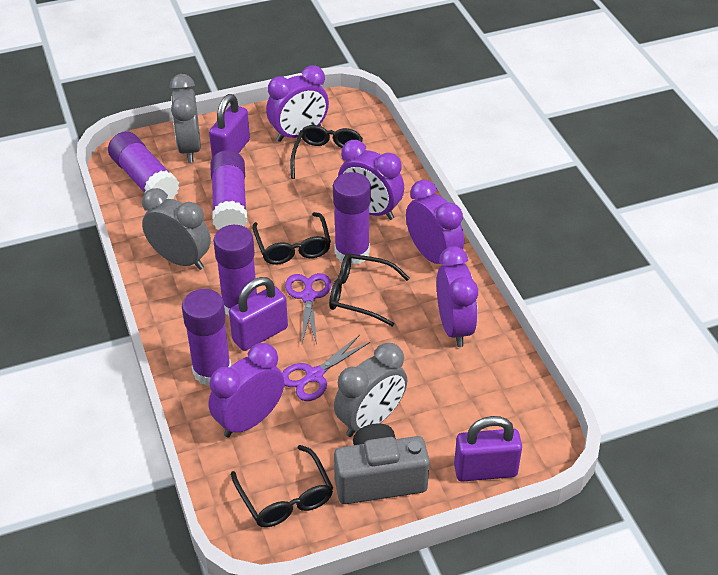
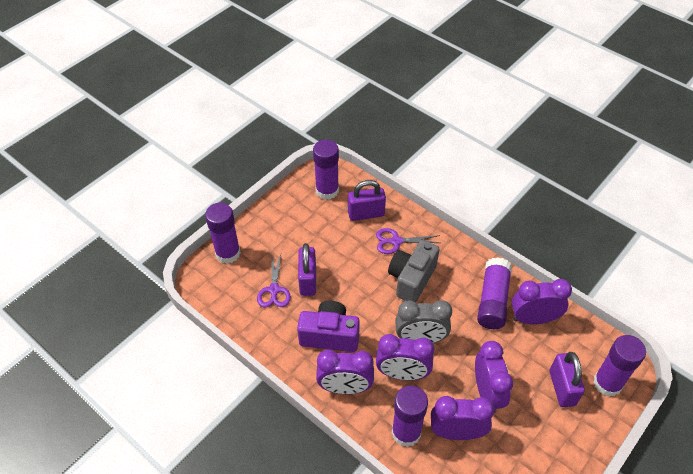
black glasses: [231,445,333,527] [252,212,331,265] [290,125,363,179] [329,253,409,326] = 4 -> none = 0
grey clock: [142,188,211,270] [170,74,201,163] [334,343,407,437] = 3 -> [395,300,452,343] = 1
purple camera: none = 0 -> [297,301,360,352] = 1

